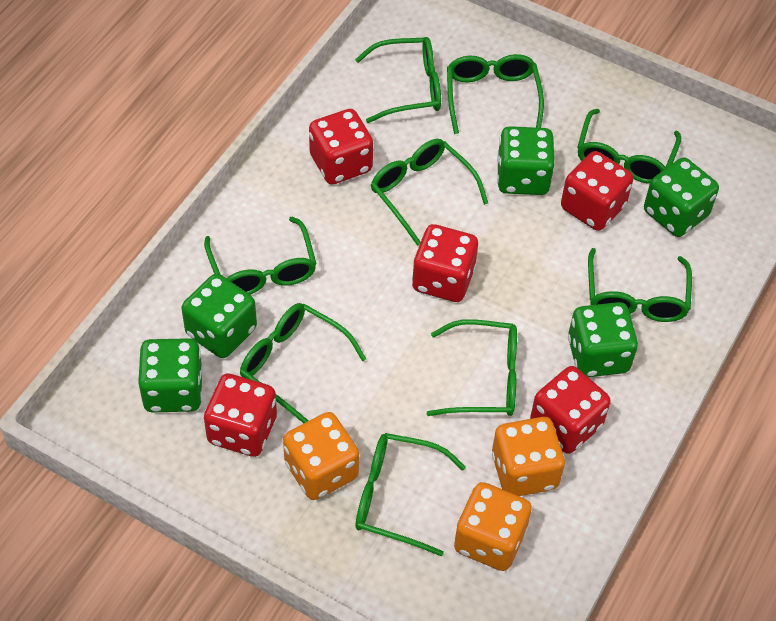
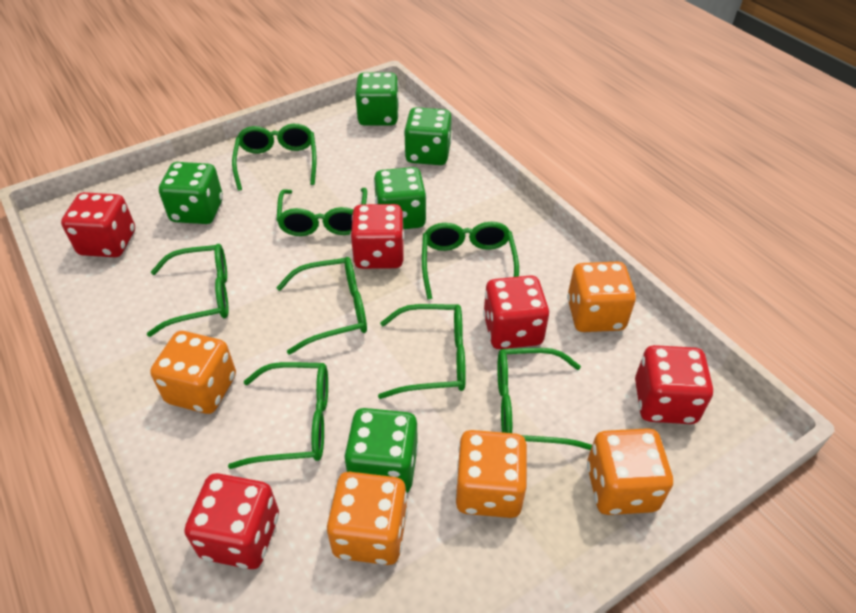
green glasses: [204,217,317,295] [240,303,366,423] [355,37,441,123] [356,433,466,557] [371,139,488,246] [427,319,517,416] [447,54,544,134] [577,109,681,184] [588,248,692,322] = 9 -> [147,244,229,337] [228,362,328,469] [232,124,317,191] [276,188,367,236] [276,257,367,355] [378,304,466,399] [422,222,519,300] [497,348,592,450] = 8
orange dice: [283,412,359,500] [454,482,532,571] [492,417,565,496] = 3 -> [150,331,236,414] [327,472,408,565] [455,430,528,518] [567,262,636,332] [587,428,673,515] = 5

